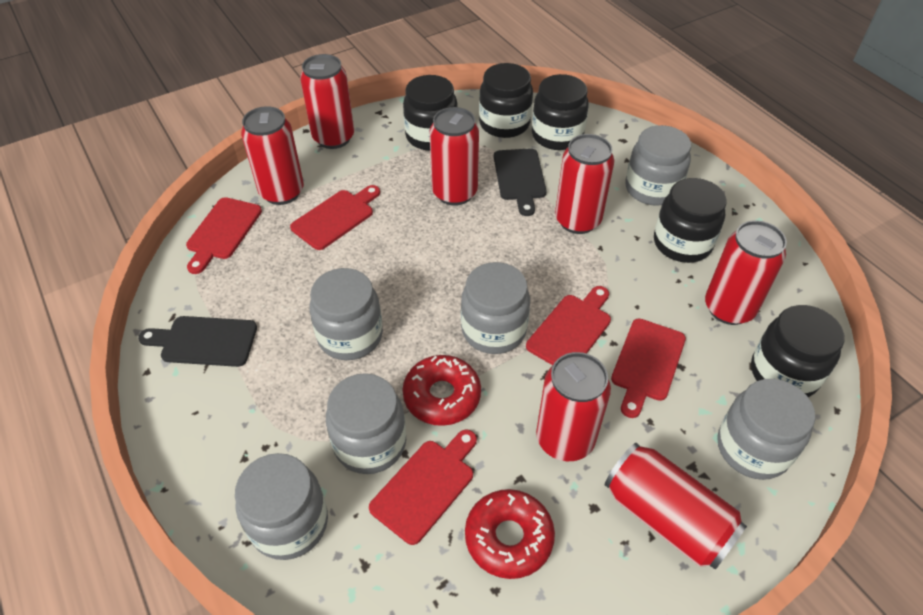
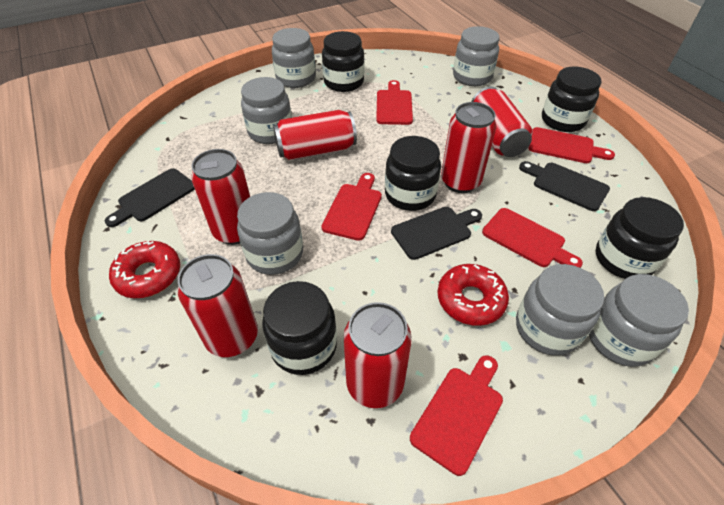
black cutting board: [138,316,257,367] [494,148,547,216] = 2 -> [105,168,195,227] [391,207,482,260] [519,161,610,211] = 3
red can: [241,106,304,205] [300,54,354,149] [429,107,479,206] [536,352,611,461] [555,134,614,234] [605,443,747,570] [705,220,787,325] = 7 -> [178,254,258,357] [191,149,250,245] [273,110,357,160] [343,302,412,408] [441,102,497,193] [471,87,533,157] = 6

